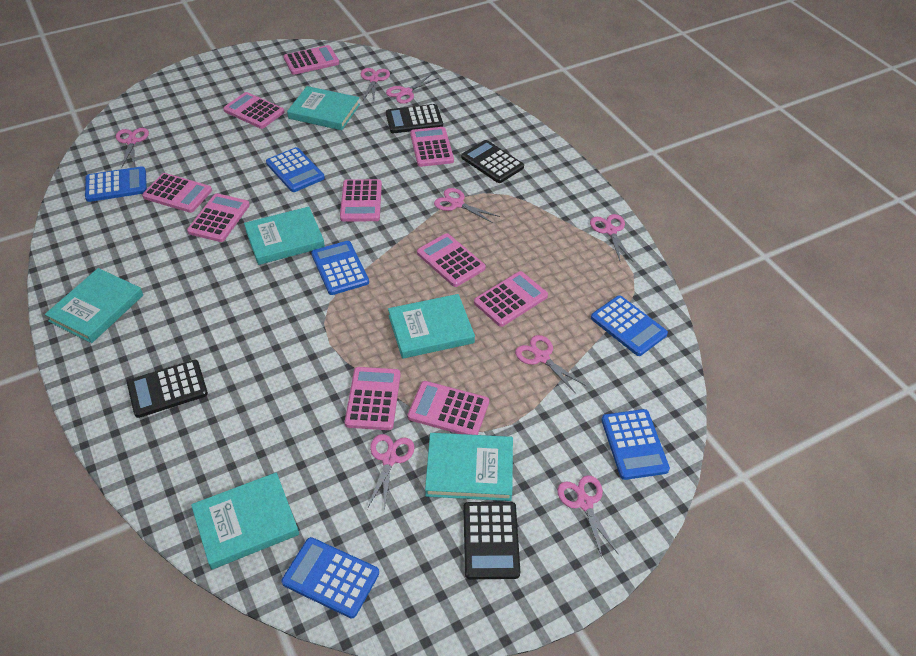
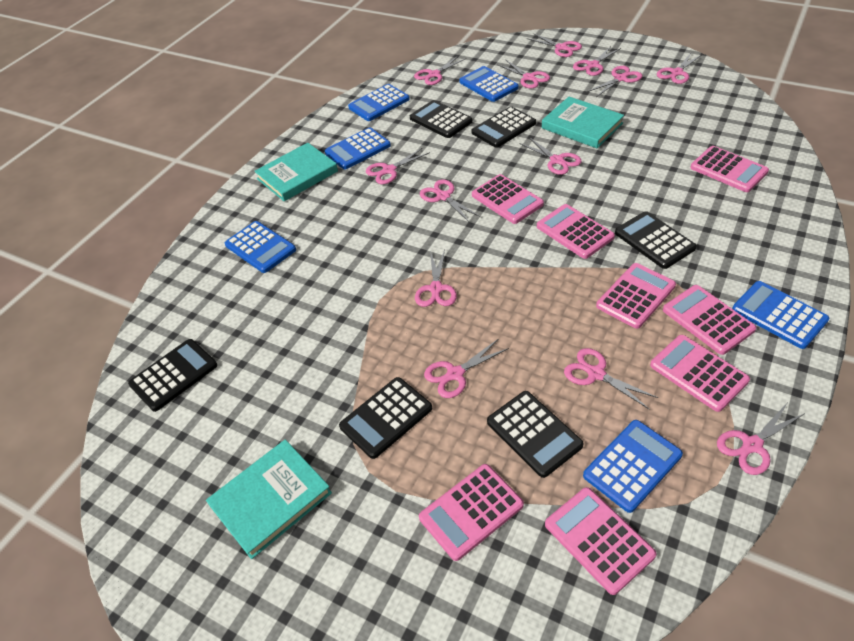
black calculator: [127,360,208,418] [386,104,443,133] [461,140,524,183] [463,502,520,579] = 4 -> [128,339,217,412] [339,377,432,459] [410,100,473,138] [472,106,536,148] [487,391,584,478] [615,211,697,269] = 6
pink calculator: [142,173,212,213] [187,193,250,242] [223,92,284,129] [284,45,339,75] [340,179,382,222] [345,367,401,430] [408,381,489,435] [410,127,454,167] [417,233,486,287] [474,271,548,327] = 10 -> [419,464,524,561] [472,174,544,224] [537,204,615,259] [545,487,657,595] [596,263,676,329] [650,335,750,412] [663,285,756,355] [690,146,769,192] = 8
pink scissors: [116,128,149,167] [361,68,390,101] [367,434,415,511] [386,74,439,104] [434,188,500,223] [515,335,586,393] [557,475,619,557] [590,214,633,263] = 8 -> [366,148,430,184] [414,56,465,85] [415,249,457,307] [420,179,480,222] [424,339,509,398] [497,59,550,88] [519,137,582,175] [527,33,582,57] [564,348,658,410] [573,46,621,76] [587,66,642,97] [657,53,701,84] [717,404,805,475] = 13
turquoise book: [45,268,143,343] [191,472,299,569] [244,207,325,265] [287,86,360,130] [388,294,475,359] [425,433,513,501] = 6 -> [206,439,332,559] [254,143,338,201] [542,97,624,148] = 3

